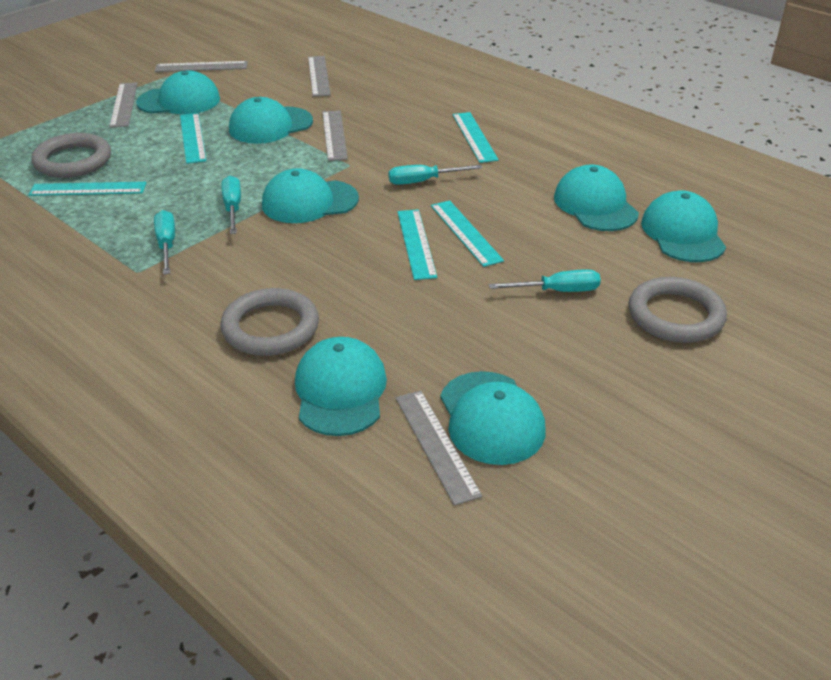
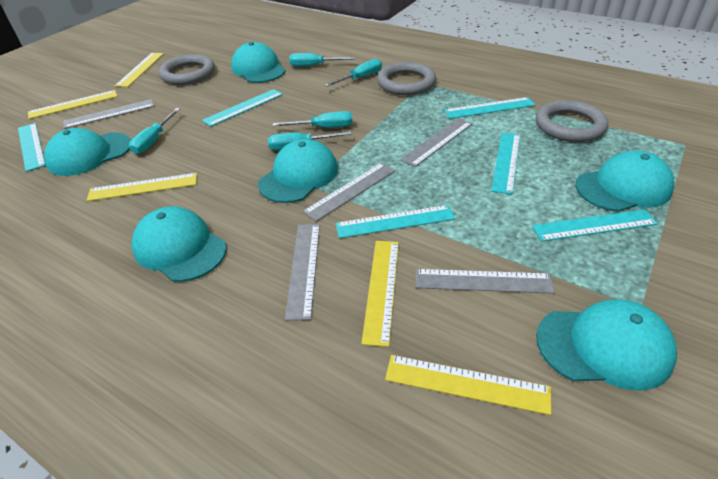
turquoise cap: [136,70,220,114] [229,97,313,144] [262,168,359,223] [295,337,387,436] [440,371,546,465] [554,165,639,231] [641,190,726,262] = 7 -> [44,128,131,176] [131,206,227,282] [231,42,286,83] [258,139,338,203] [536,299,677,391] [575,151,675,212] = 6
turquoise ruler: [29,182,146,196] [180,113,206,164] [397,209,437,280] [431,200,504,267] [453,112,499,163] = 5 -> [18,123,46,172] [202,89,283,127] [335,205,455,238] [444,97,535,119] [491,132,520,195] [532,209,658,242] = 6
turquoise screwdriver: [154,210,175,274] [221,176,241,234] [388,165,482,185] [489,269,601,292] = 4 -> [129,108,180,154] [268,131,351,150] [273,111,353,128] [289,53,355,67] [324,59,382,87] = 5
yellow ruler: none = 0 -> [28,90,118,119] [87,173,197,201] [115,53,164,87] [361,241,399,347] [385,355,551,415] = 5

